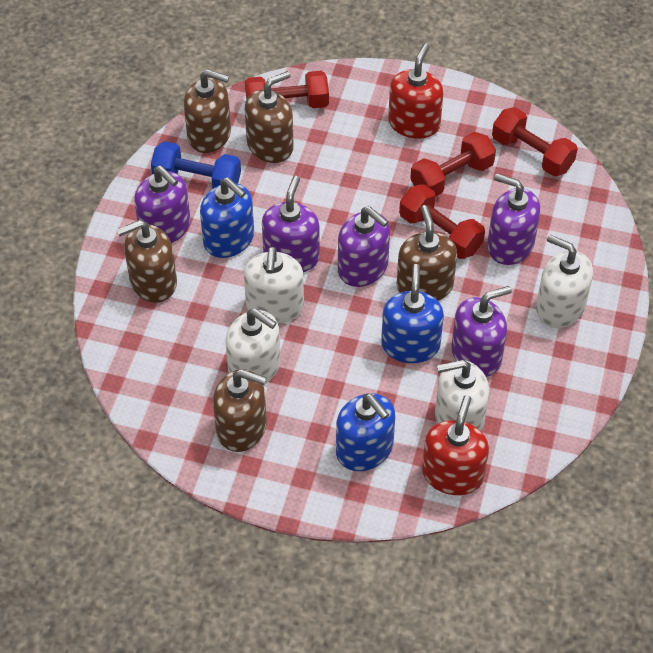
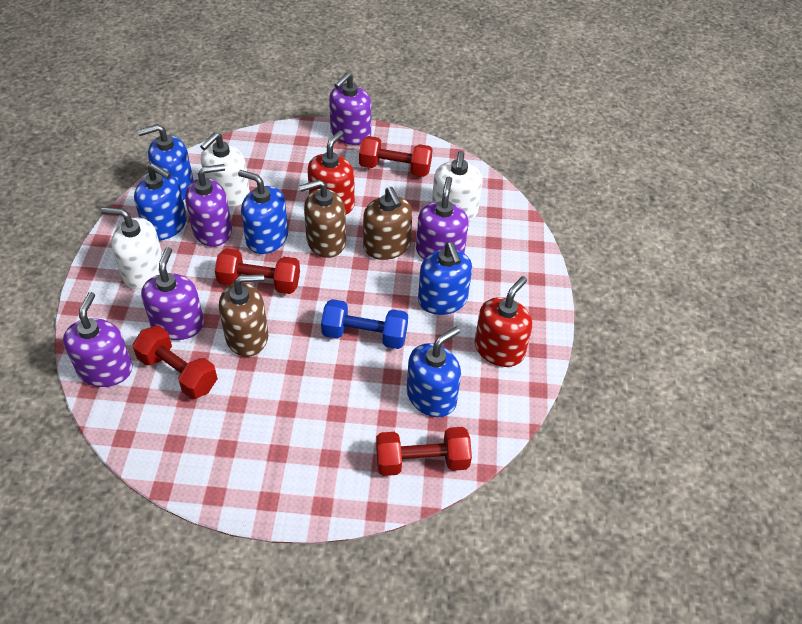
blue soap dispenser: [200,177,254,258] [336,393,395,471] [381,264,444,363] = 3 -> [134,163,187,240] [137,124,194,200] [238,170,288,254] [407,327,461,417] [418,242,472,315] = 5
brown soap dispenser: [117,220,177,303] [184,69,231,153] [213,369,267,452] [245,71,294,163] [397,205,457,301] = 5 -> [219,274,268,357] [299,179,346,258] [363,187,412,260] = 3
white soap dispenser: [226,308,281,385] [244,247,304,323] [435,359,489,432] [536,235,593,328] = 4 -> [101,207,163,289] [200,132,250,207] [432,151,483,221] = 3

